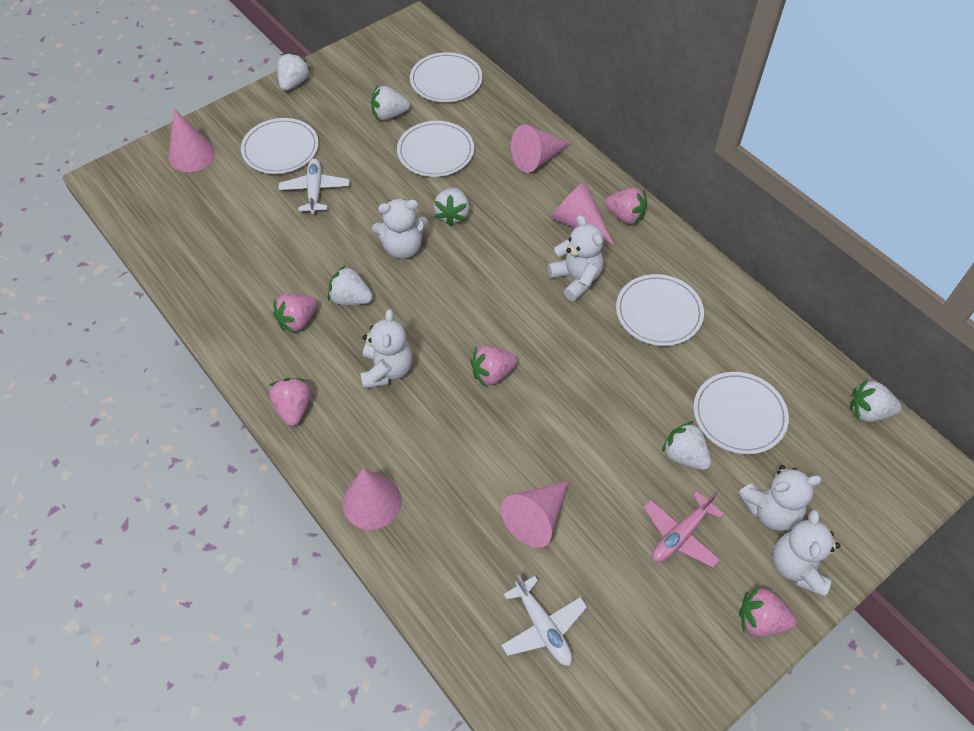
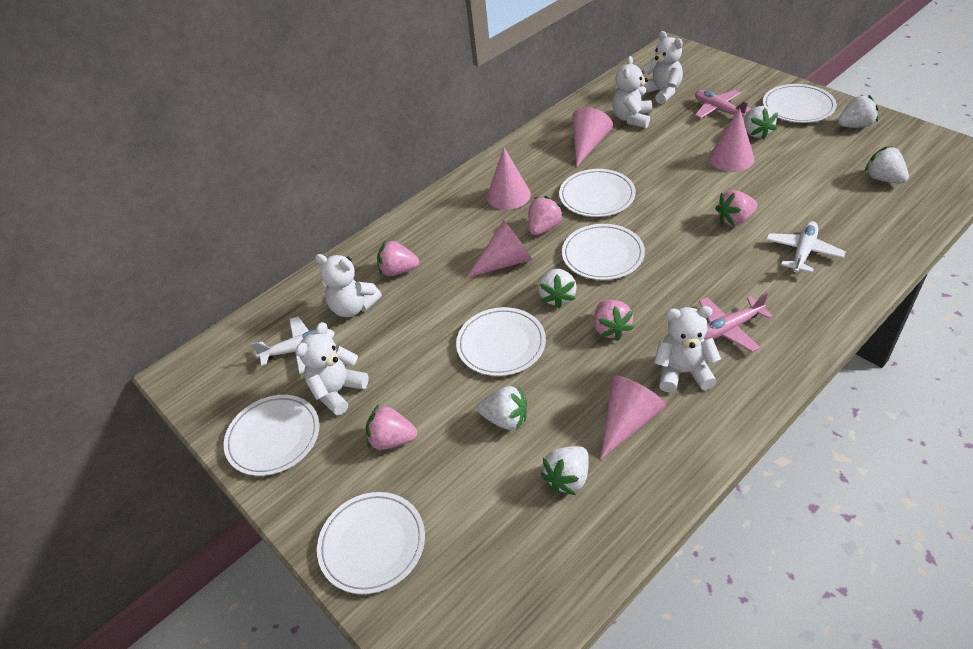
pink plane: [644,491,724,568] = 1 -> [695,90,751,119] [699,292,773,352] = 2
white plate: [241,118,319,174] [397,121,474,177] [410,52,483,102] [616,274,704,346] [693,372,789,454] = 5 -> [224,395,319,476] [317,492,425,594] [456,307,546,376] [559,169,636,217] [562,224,645,280] [763,84,837,123] = 6

